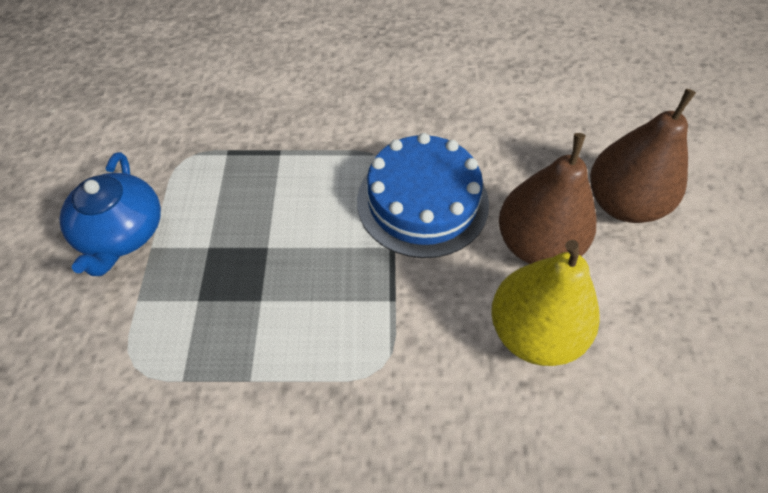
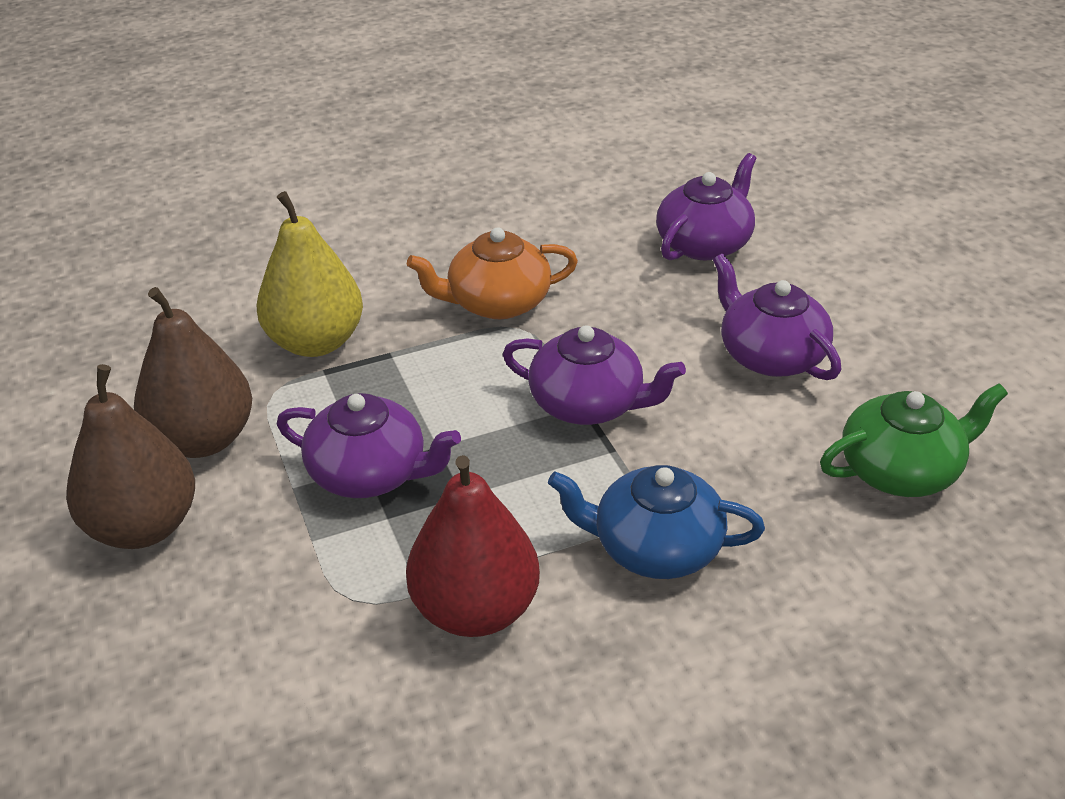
blue cake: [357,133,489,258] = 1 -> none = 0
green teapot: none = 0 -> [820,383,1008,497] = 1
orange teapot: none = 0 -> [407,227,578,319] = 1
purple teapot: none = 0 -> [277,393,461,498] [502,325,686,425] [656,153,756,260] [713,254,841,380] = 4
red pear: none = 0 -> [406,455,540,637] = 1

